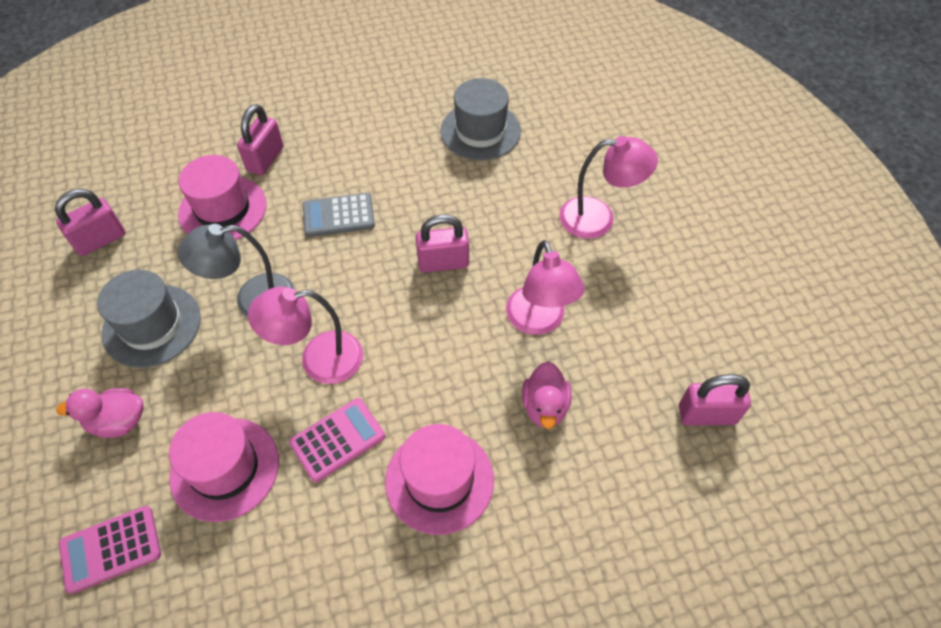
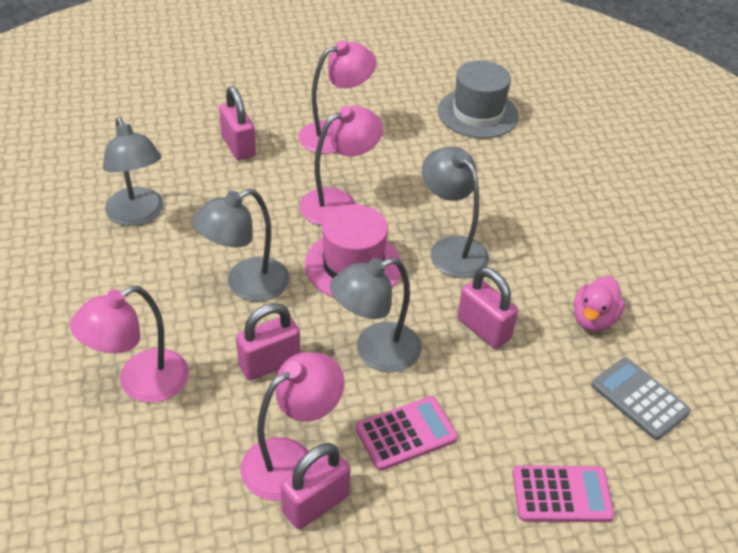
grey hat: [97,269,201,368] [440,78,521,161] = 2 -> [438,61,519,139] = 1
grey lamp: [178,224,295,318] = 1 -> [103,117,164,226] [192,188,290,302] [330,257,422,372] [422,146,489,278] = 4
pink duck: [56,388,144,438] [522,362,572,429] = 2 -> [574,276,625,331] = 1
pink hat: [169,412,279,522] [178,155,267,240] [385,424,494,535] = 3 -> [305,204,401,297] = 1
pink lamp: [248,287,363,384] [506,240,585,335] [559,136,658,239] = 3 -> [70,286,189,403] [240,352,344,500] [298,40,377,154] [299,106,383,226] = 4

